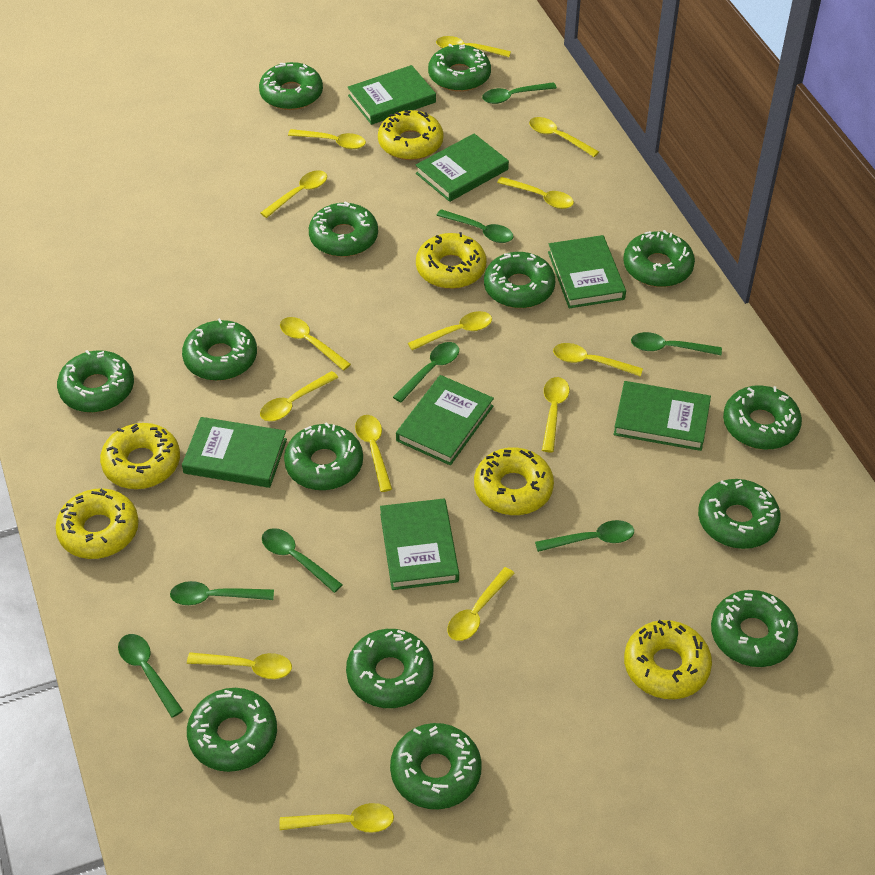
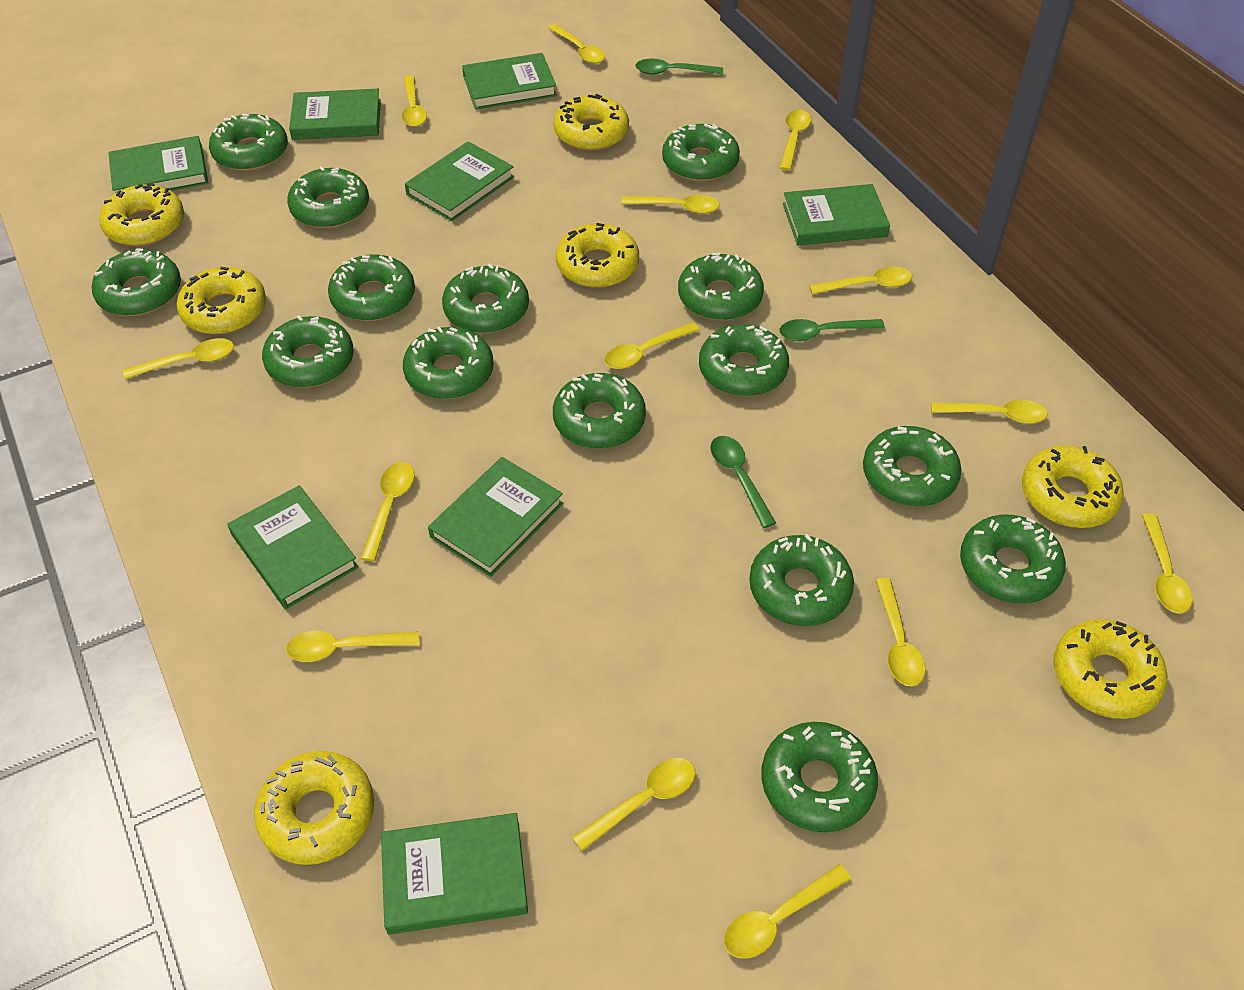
green book: [182,417,287,488] [348,65,436,125] [380,499,459,590] [396,375,494,465] [416,133,509,202] [548,235,626,308] [614,381,711,451] = 7 -> [108,136,208,193] [228,485,359,609] [289,89,381,140] [381,813,528,934] [405,141,514,221] [428,457,563,577] [462,53,557,110] [783,184,890,245] = 8
green donut: [57,350,134,413] [182,318,257,381] [187,688,277,772] [259,62,323,110] [284,422,363,490] [309,202,378,257] [346,629,434,708] [390,723,482,809] [428,44,491,92] [484,252,555,308] [623,230,695,287] [698,479,781,549] [711,590,798,667] [723,385,802,450] = 14 -> [91,248,181,316] [209,114,288,171] [262,315,354,388] [287,166,369,228] [328,254,415,321] [403,326,494,399] [442,263,529,333] [553,373,646,449] [662,124,740,182] [678,253,764,321] [699,324,789,396] [749,534,854,626] [761,722,878,832] [863,426,962,506] [960,515,1066,603] = 15
green spoon: [118,634,183,718] [170,581,274,605] [262,528,343,593] [393,342,459,403] [436,209,513,243] [482,82,557,104] [535,520,634,552] [631,332,722,355] = 8 -> [635,59,723,74] [710,436,776,528] [780,319,885,341] = 3
yellow donut: [55,488,139,559] [100,423,180,489] [378,110,443,160] [416,232,487,289] [474,447,554,515] [624,620,712,699] = 6 -> [99,183,184,246] [176,267,266,334] [254,751,374,865] [553,94,629,151] [556,223,639,288] [1022,445,1124,528] [1053,619,1167,719] = 7

